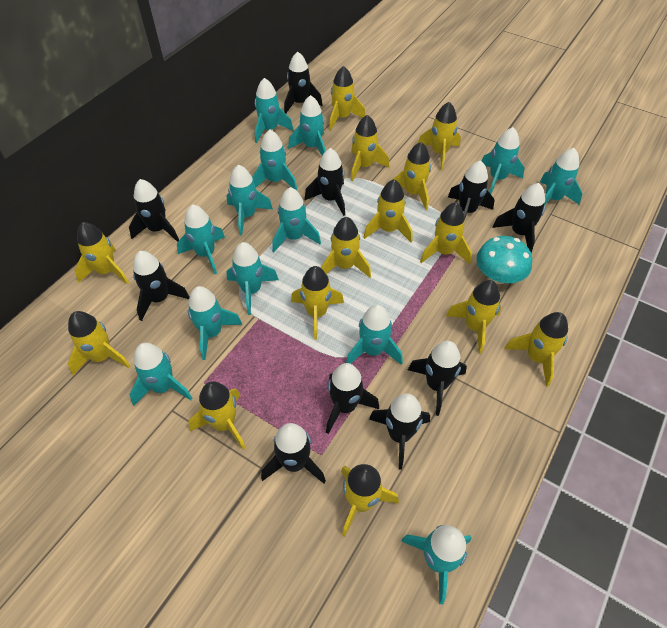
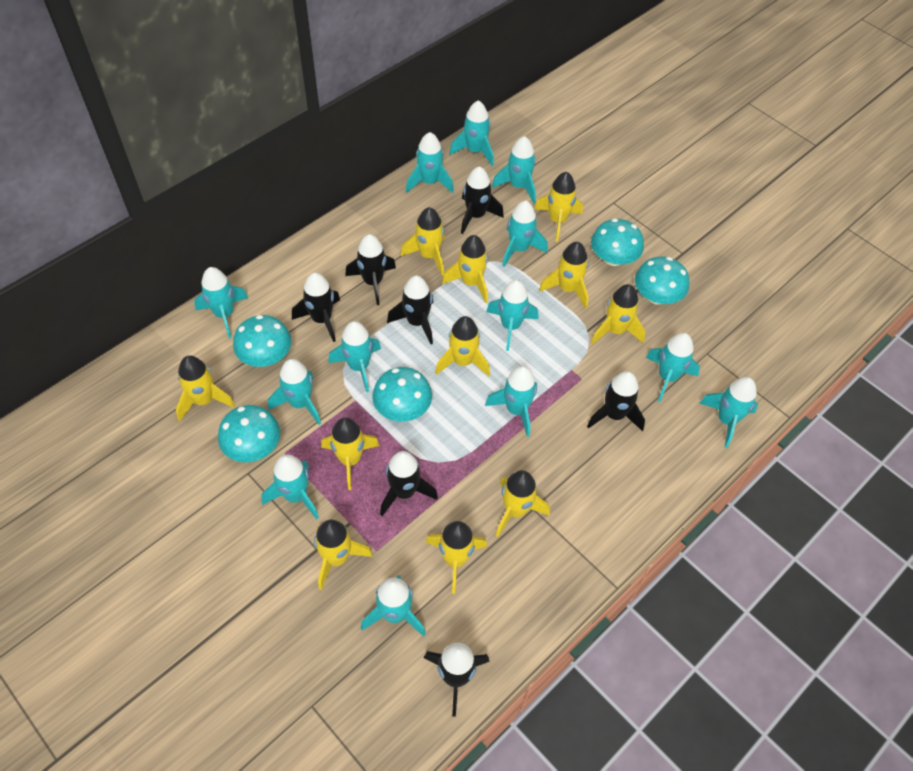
black rocket: [129,179,179,242] [133,251,190,321] [261,423,326,483] [284,51,323,113] [304,148,345,216] [326,363,379,434] [369,393,430,470] [408,341,467,416] [448,160,494,218] [492,183,545,253] = 10 -> [292,273,340,342] [345,234,396,305] [380,451,438,516] [387,276,433,344] [424,643,490,717] [461,166,504,234] [587,371,645,431] = 7
turquoise mushroom: [476,236,532,284] = 1 -> [218,405,280,462] [233,315,292,367] [372,367,432,422] [591,218,644,266] [635,257,689,305] = 5
yellow rocket: [68,311,130,375] [75,222,129,284] [188,381,245,450] [291,266,344,339] [321,217,371,278] [329,66,366,130] [341,464,399,537] [351,115,389,182] [363,179,412,242] [392,142,431,210] [418,102,461,170] [420,202,472,264] [446,280,502,354] [505,312,568,386] = 14 -> [176,355,235,421] [314,519,372,590] [321,417,380,490] [401,207,445,276] [426,521,487,594] [435,316,490,377] [442,235,488,303] [496,470,550,537] [534,172,583,242] [539,242,589,309] [591,284,645,344] = 11

